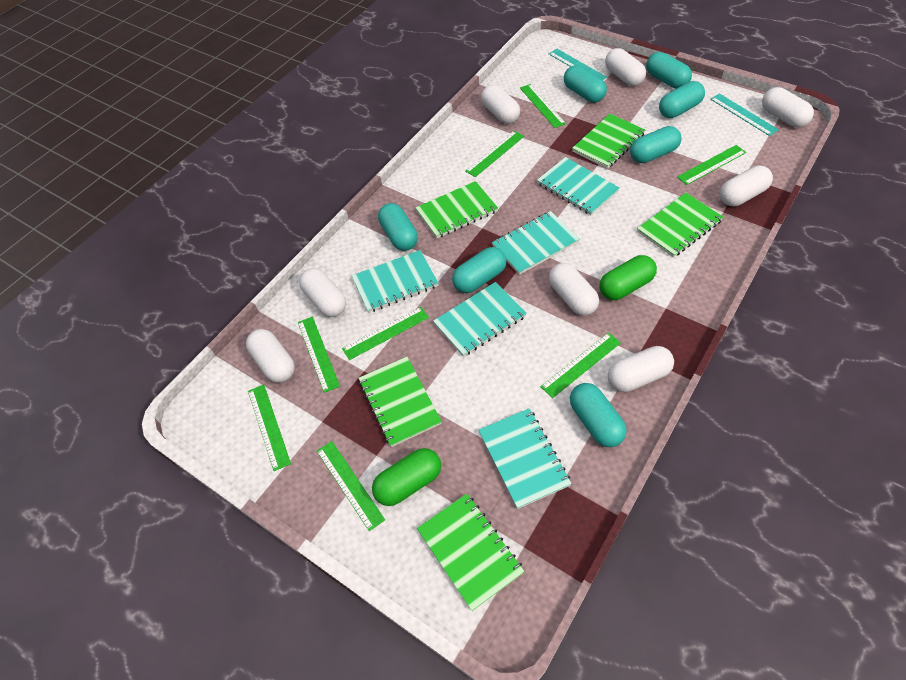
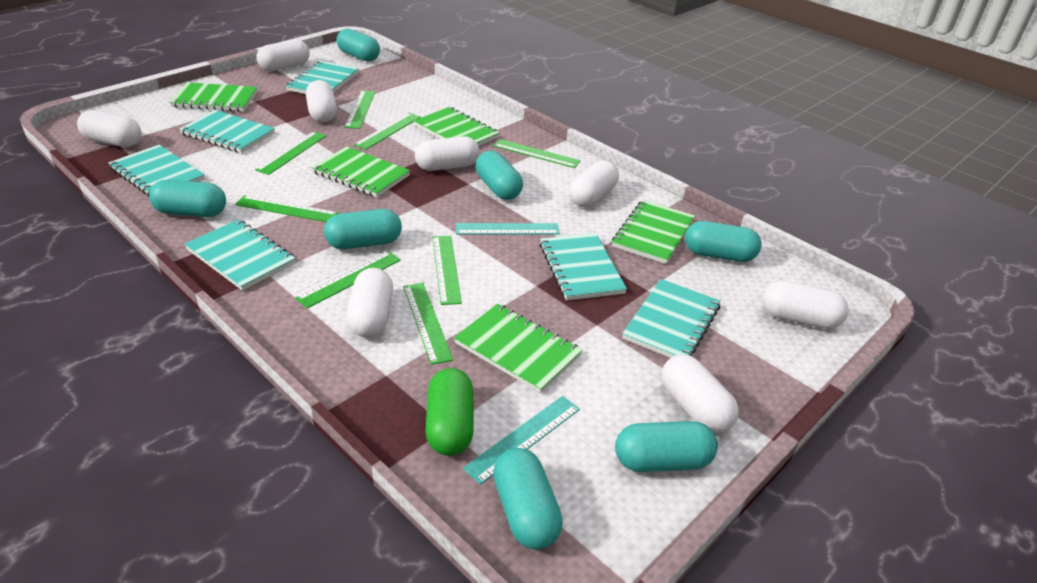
green capsule: [372,448,441,506] [599,255,657,300] = 2 -> [426,368,474,456] = 1
turquoise notebook: [352,250,438,313] [433,282,527,357] [478,408,572,509] [492,211,579,275] [537,157,620,215] = 5 -> [108,145,205,197] [179,110,275,153] [184,219,296,291] [286,61,359,94] [539,233,627,300] [622,279,721,358] = 6

